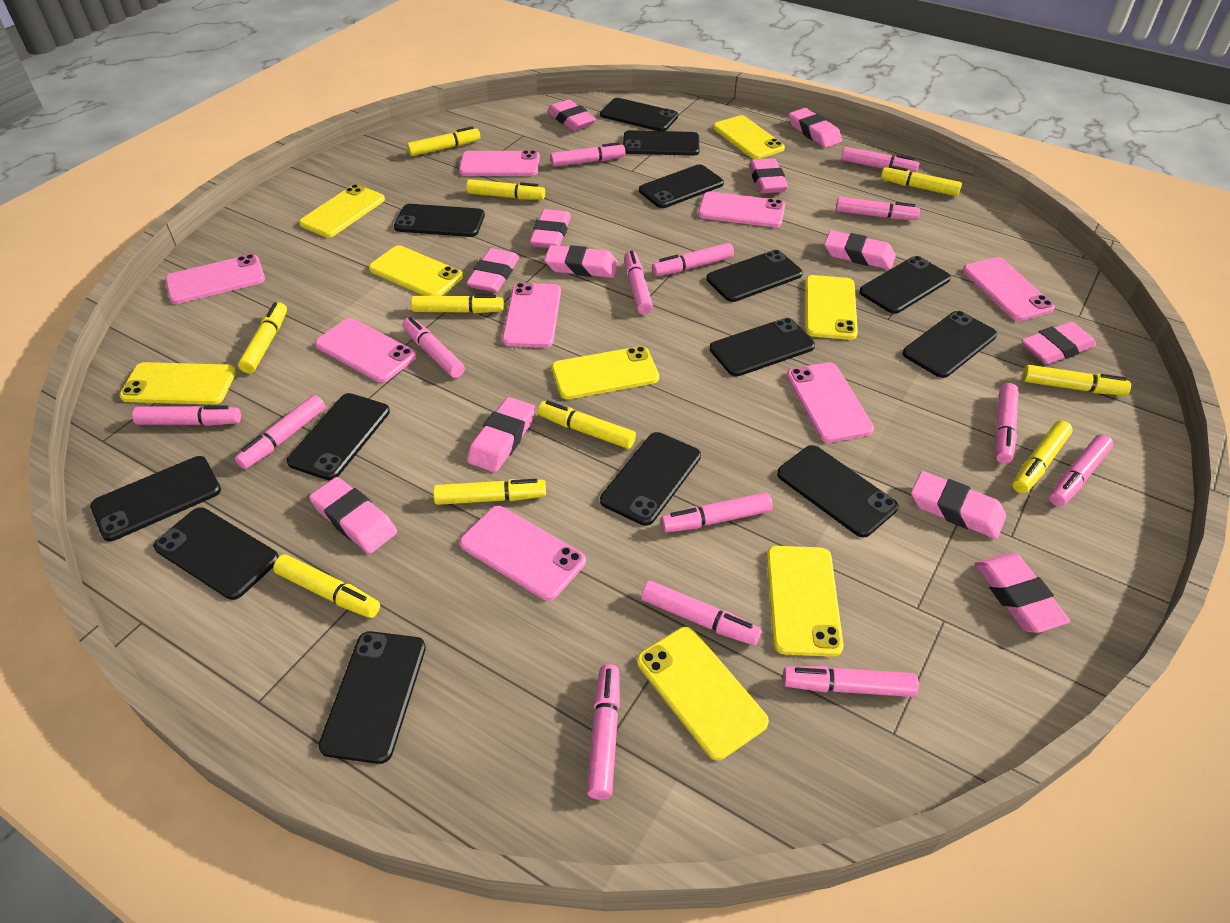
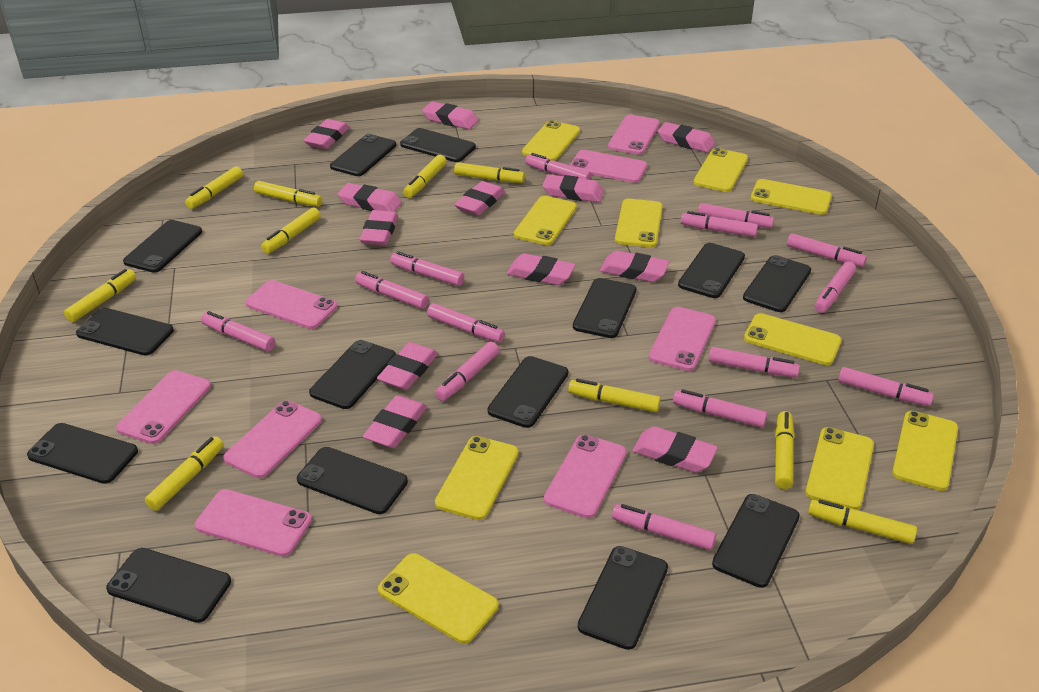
yellow phone: [119,362,236,405] [299,184,385,237] [369,245,463,296] [552,346,659,399] [637,627,769,760] [713,115,785,159] [767,546,844,657] [805,275,858,340] = 8 -> [378,553,499,644] [435,436,519,520] [514,196,577,245] [522,120,580,161] [615,199,663,247] [693,148,748,192] [744,313,842,365] [751,179,832,215] [806,427,874,510] [892,411,958,491] = 10

